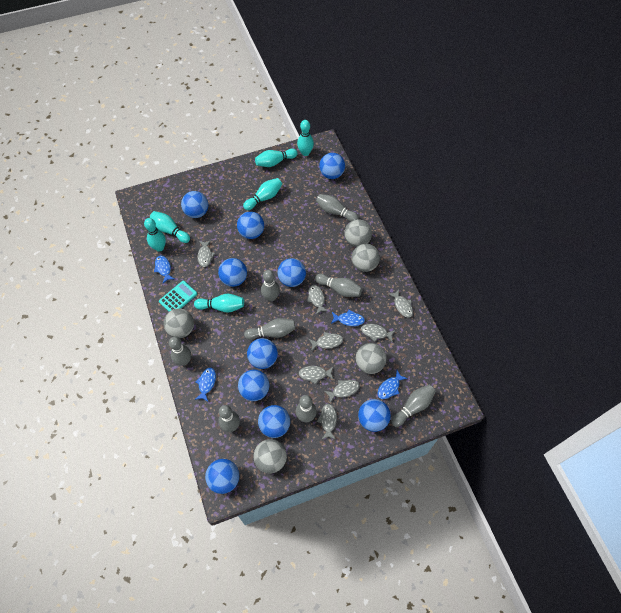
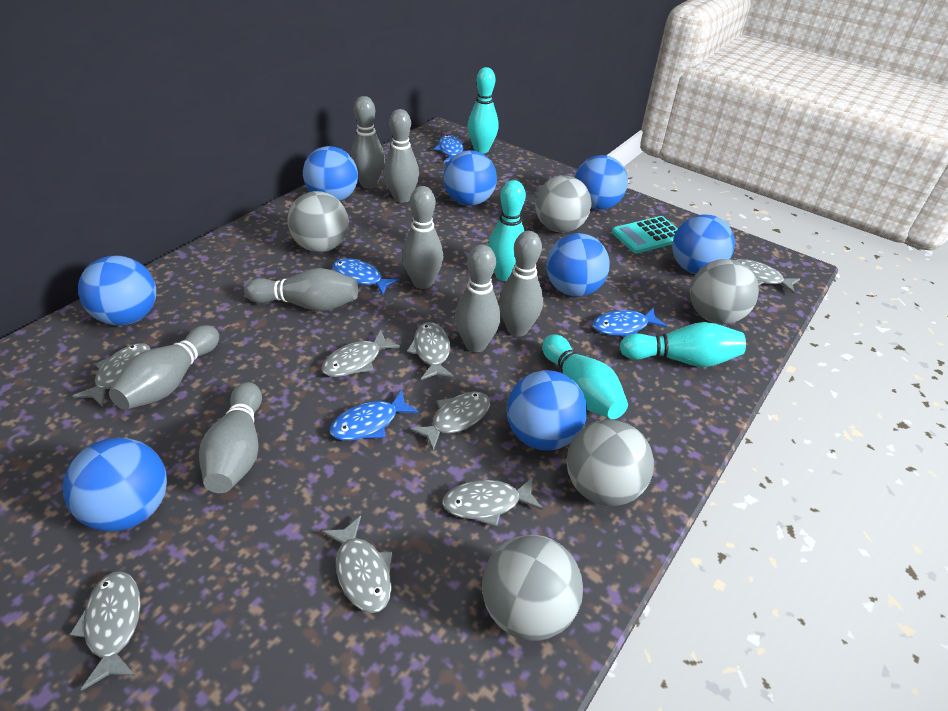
blue ball: [181,191,208,218] [205,459,239,494] [218,258,247,287] [237,211,264,239] [238,370,270,401] [247,338,278,369] [258,405,290,438] [277,258,306,287] [319,153,345,179] [358,399,391,432] = 10 -> [63,438,167,531] [78,256,156,325] [303,146,358,201] [443,150,497,206] [507,370,587,451] [546,233,610,297] [575,155,628,210] [672,215,735,274] = 8
turquoise bowling pin: [144,218,166,252] [150,211,190,243] [194,294,244,312] [243,178,282,210] [255,149,297,167] [297,120,314,156] = 6 -> [468,67,499,153] [488,180,526,281] [542,334,628,419] [620,322,746,367] = 4

